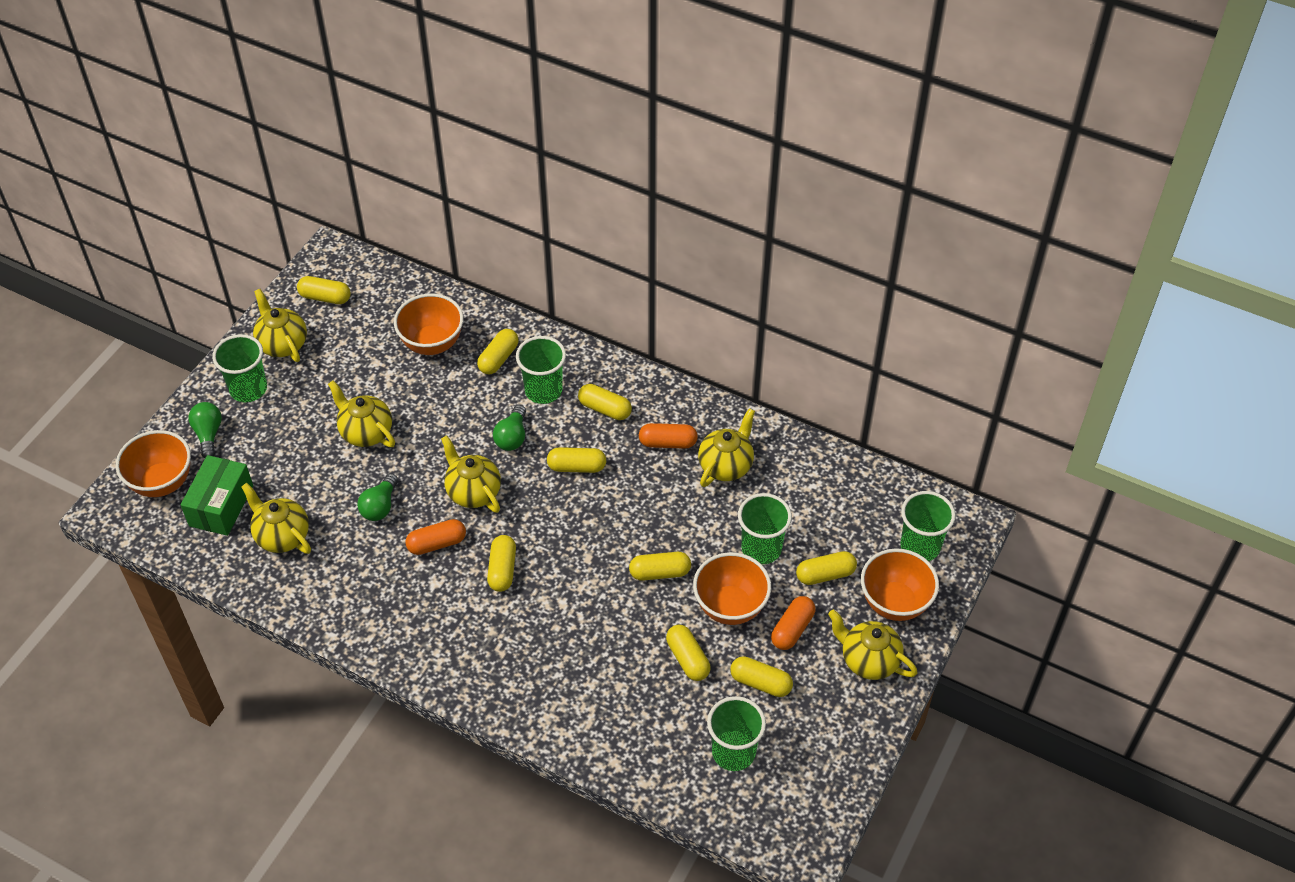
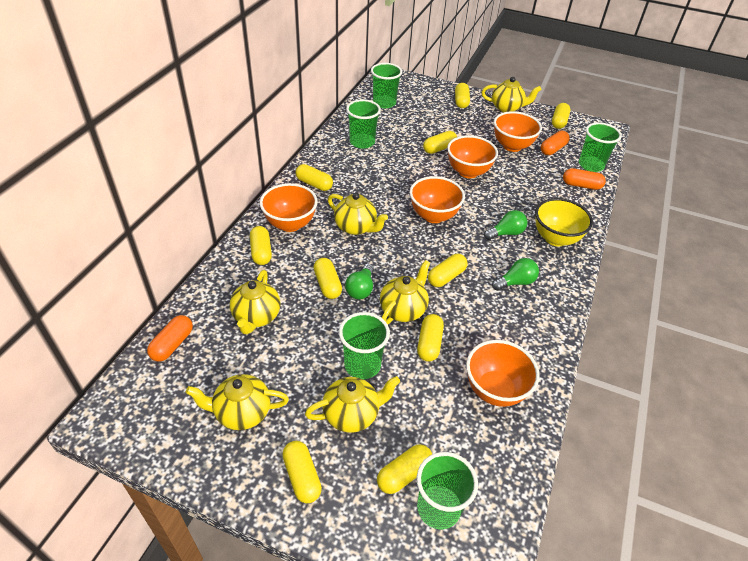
green box: [181,455,253,536] = 1 -> none = 0
orange bowl: [116,430,191,497] [394,293,464,355] [693,552,771,625] [861,548,939,621] = 4 -> [260,183,318,232] [410,176,465,223] [447,135,498,178] [466,340,540,407] [494,111,542,152] = 5
yellow bowl: none = 0 -> [535,198,593,246] = 1
yellow capsule: [297,276,351,304] [477,329,519,374] [487,535,516,592] [547,447,606,473] [578,384,632,420] [629,552,691,581] [666,624,711,681] [730,656,793,697] [796,551,857,585] = 9 -> [250,226,272,265] [282,441,322,503] [295,164,333,191] [314,258,342,299] [377,444,432,494] [417,314,444,362] [423,131,457,154] [428,254,468,287] [455,83,470,108] [552,103,570,129] = 10

